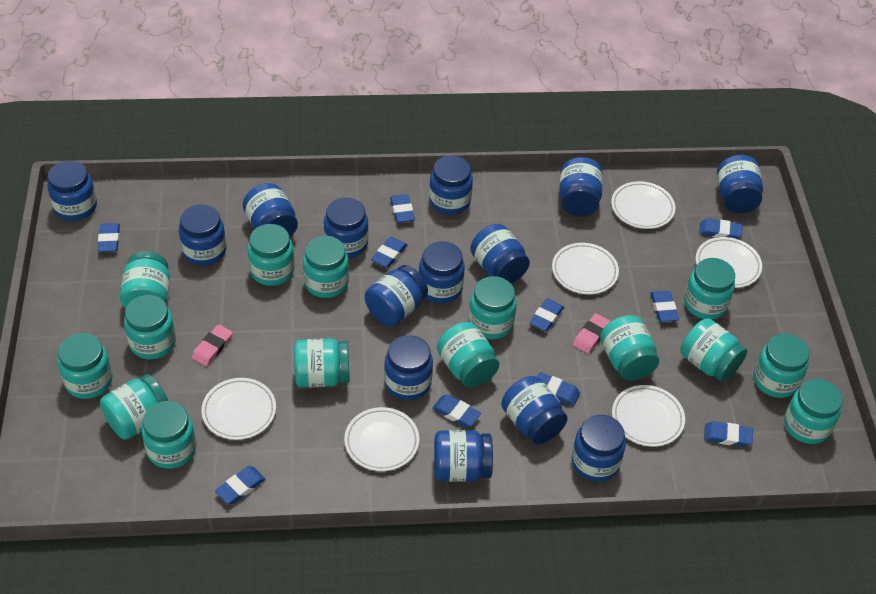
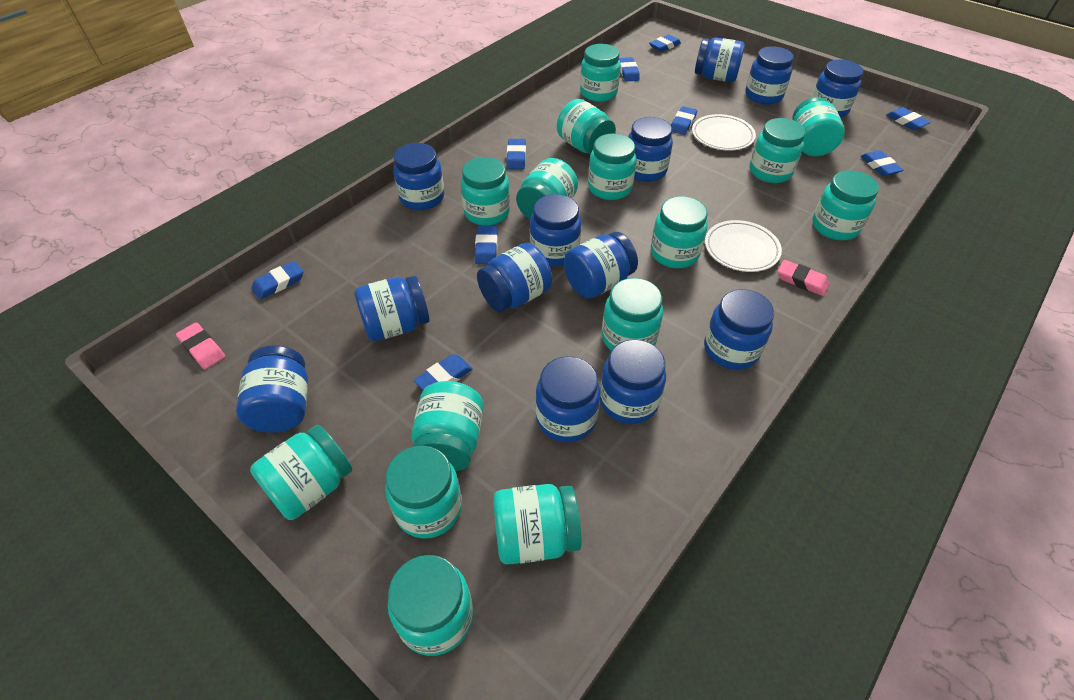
blue eraser: [98,223,120,252] [215,466,266,504] [371,237,407,268] [390,194,415,223] [432,394,481,427] [529,298,564,332] [537,372,580,406] [650,291,679,322] [699,218,743,239] [704,421,753,447] = 10 -> [251,261,304,300] [414,354,473,390] [475,226,498,264] [507,139,526,169] [619,57,640,81] [649,34,681,52] [671,106,697,135] [860,150,903,176] [886,107,931,130] = 9
blue jar: [48,161,97,221] [179,204,226,266] [243,183,298,237] [324,197,369,258] [365,265,428,326] [384,335,433,400] [419,241,465,303] [429,155,473,215] [434,430,493,482] [470,224,530,283] [501,376,568,444] [559,157,603,216] [572,415,626,482] [717,155,763,213] = 14 -> [236,345,308,433] [354,276,430,341] [393,143,444,210] [477,243,552,312] [530,194,581,266] [536,356,601,442] [564,232,638,299] [600,339,666,424] [628,117,673,182] [695,38,745,82] [704,289,774,370] [745,46,794,105] [812,60,863,118] = 13
white plate: [201,378,276,440] [344,407,419,471] [552,243,619,294] [611,181,675,229] [612,385,685,447] [696,237,762,288] = 6 -> [692,114,756,151] [705,220,782,272] = 2

